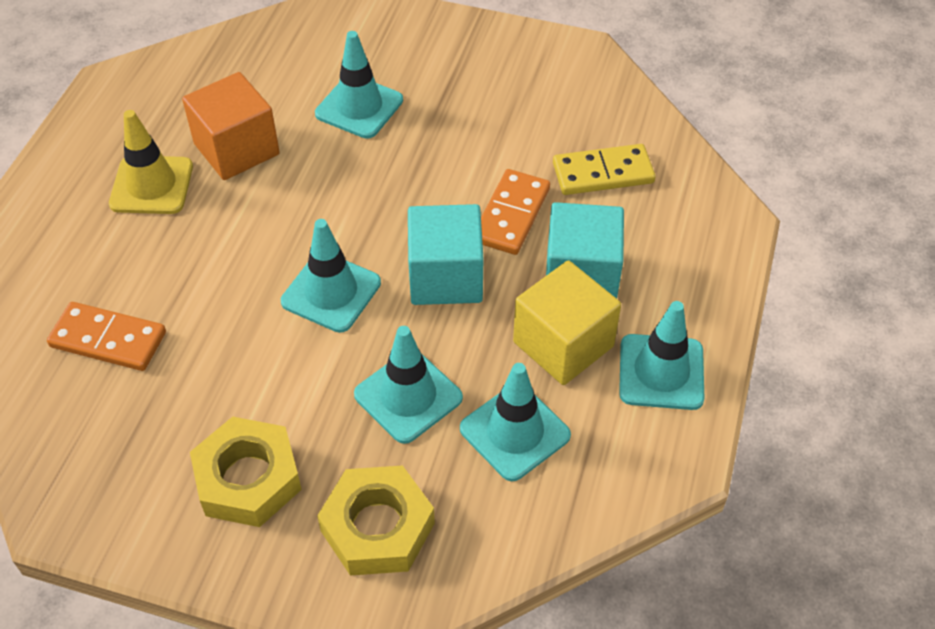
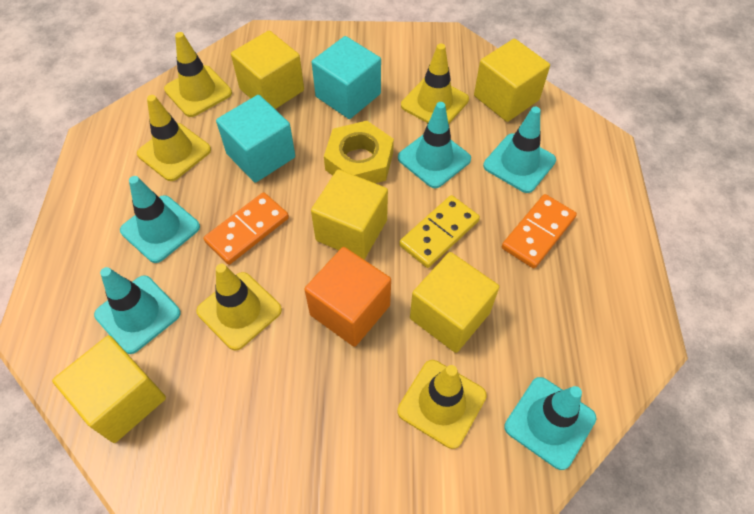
yellow cube: [513,261,621,385] = 1 -> [52,335,166,443] [231,31,304,109] [311,169,388,259] [410,252,499,353] [474,39,550,122] = 5
yellow nut: [190,416,302,527] [317,465,435,576] = 2 -> [324,121,394,183] = 1
yellow traffic cone: [109,110,193,214] = 1 -> [137,95,211,181] [164,32,232,117] [196,264,282,351] [397,360,487,449] [401,44,469,124] = 5

